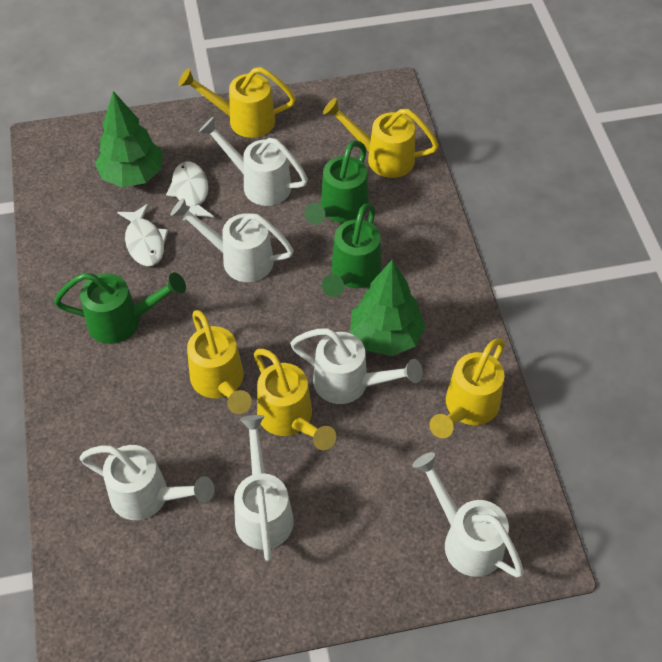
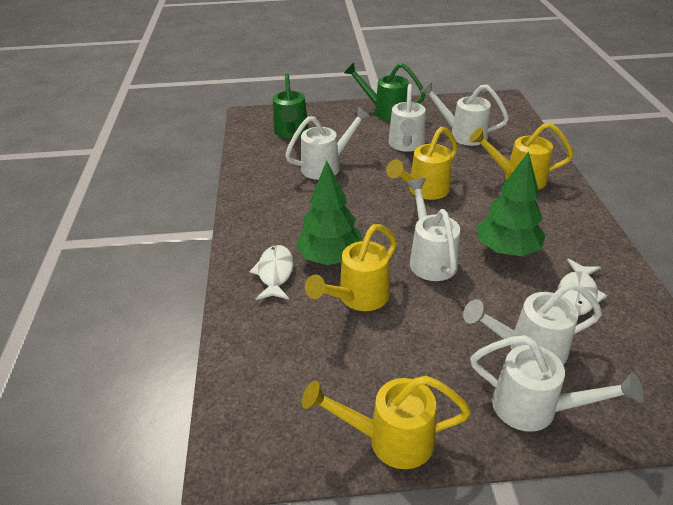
green watering can: [54,272,186,344] [305,140,369,225] [322,203,382,297] = 3 -> [273,73,309,138] [344,62,426,121] = 2
yellow watering can: [179,67,296,138] [187,310,252,414] [254,349,336,450] [323,98,439,178] [430,338,505,438] = 5 -> [302,376,471,469] [305,224,397,311] [386,127,458,200] [469,123,573,190] = 4

